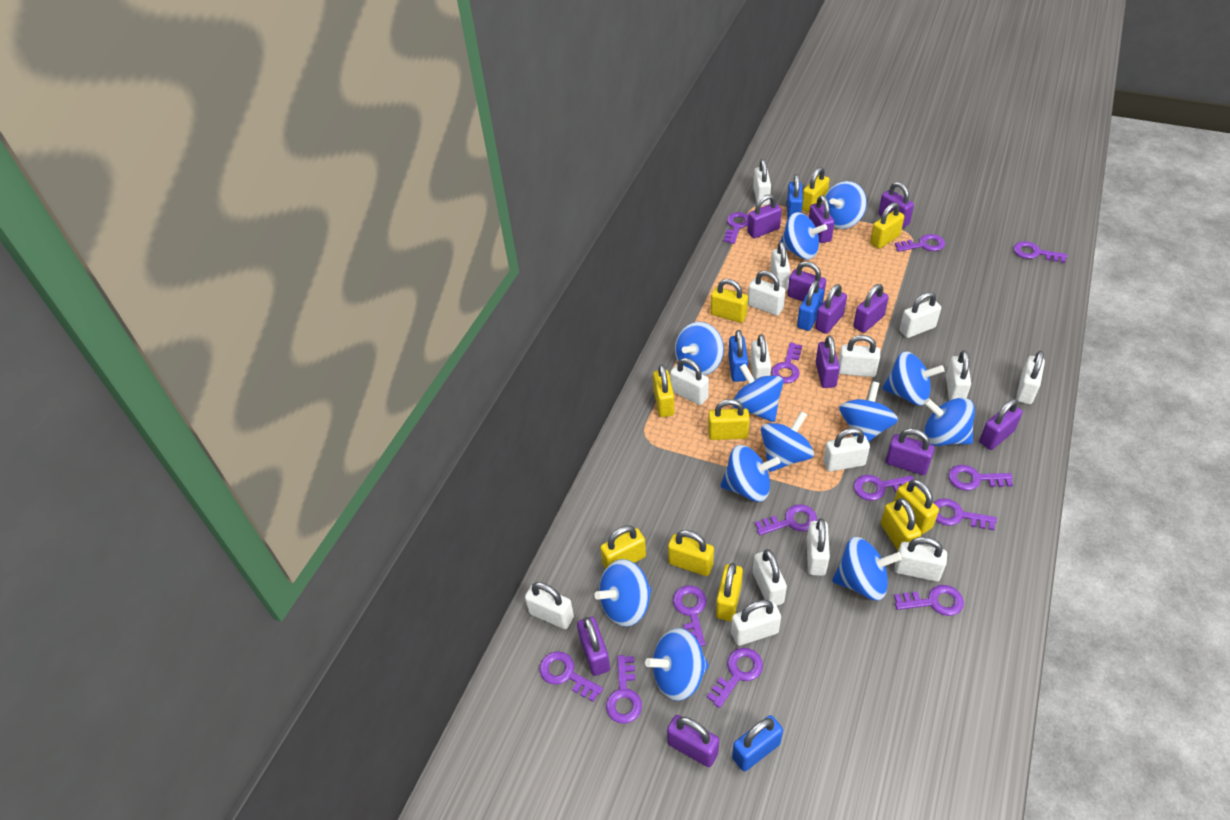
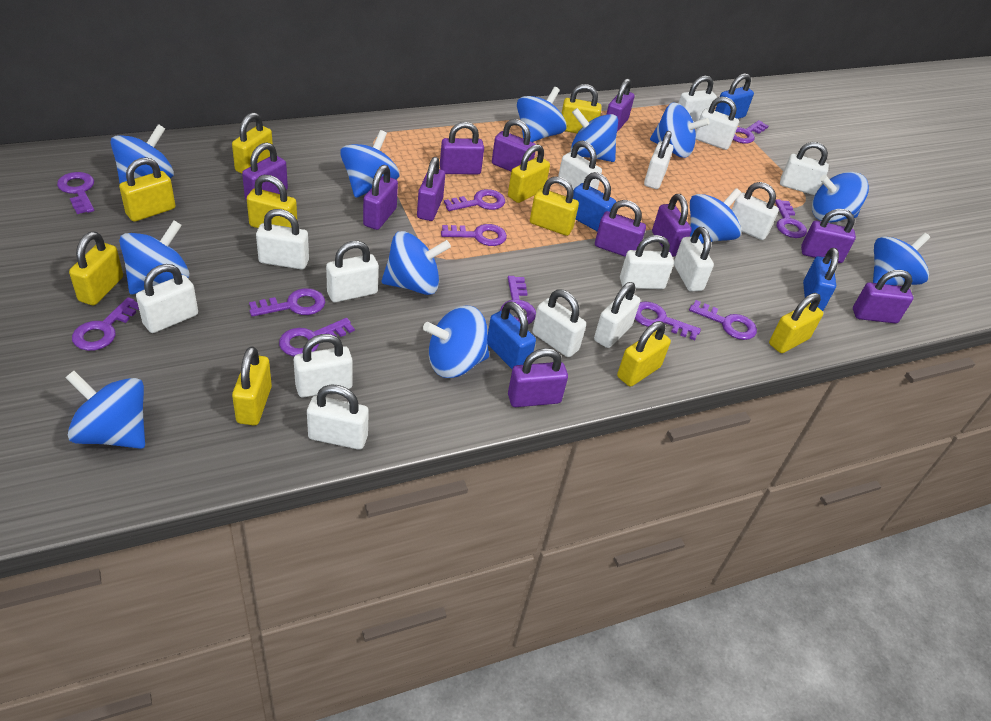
purple key: [539,651,603,702] [606,655,642,724] [673,585,707,646] [707,648,763,708] [724,212,748,244] [755,504,817,535] [771,342,802,383] [853,475,914,501] [894,585,964,616] [895,234,945,252] [933,498,997,530] [948,465,1013,491] [1013,241,1067,263] = 13 -> [57,172,94,214] [72,297,139,351] [249,288,325,317] [279,318,355,356] [441,224,507,246] [444,189,505,211] [500,276,536,324] [635,301,701,340] [689,300,757,340] [733,120,768,144] [775,199,807,238] = 11

